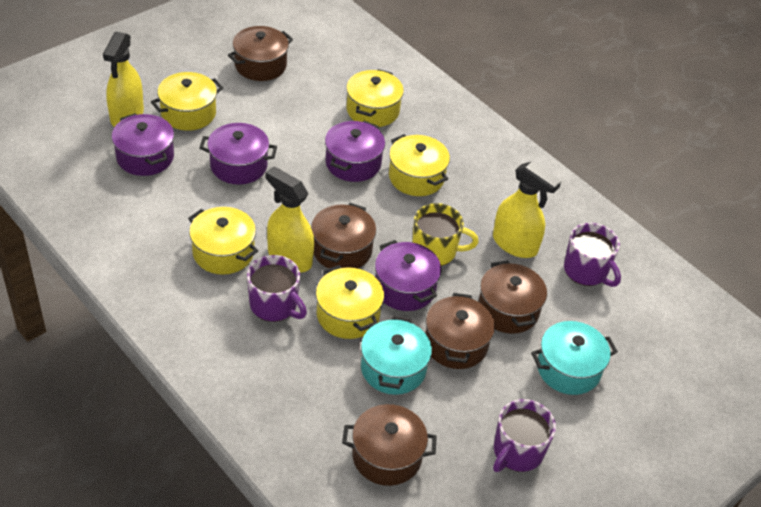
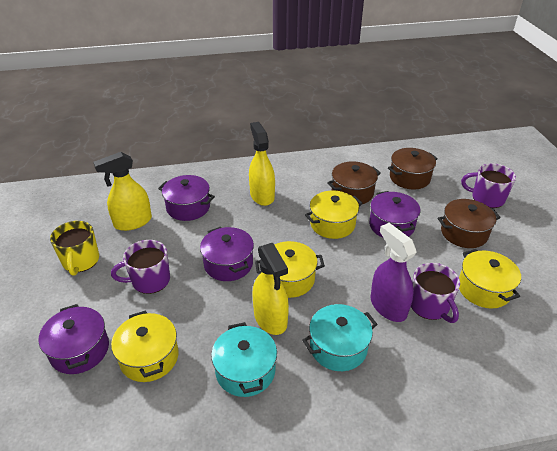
brown pot: [228,26,293,81] [311,203,376,269] [342,404,437,486] [425,293,495,369] [478,260,547,334] = 5 -> [327,161,381,204] [388,148,438,189] [438,199,501,248] = 3
purple spray bottle: none = 0 -> [370,223,417,322] = 1
yellow pot: [151,72,223,131] [188,207,258,275] [316,265,384,339] [346,69,404,127] [389,134,450,196] = 5 -> [111,310,179,382] [255,241,325,298] [305,191,363,239] [459,249,521,308] = 4

